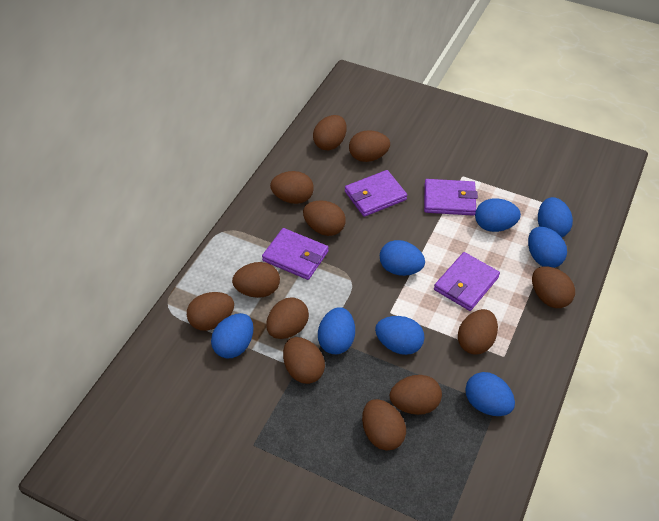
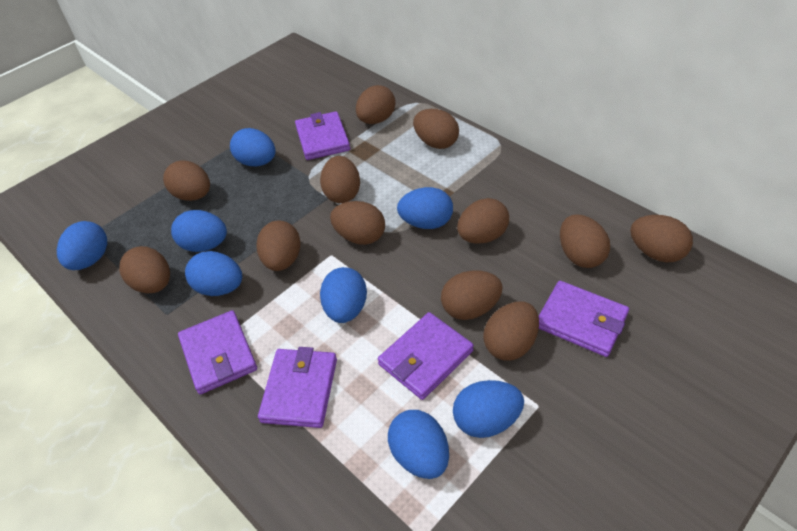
purple wallet: [262,228,328,280] [345,170,407,217] [424,179,478,216] [434,252,500,311] = 4 -> [178,310,257,394] [258,347,337,428] [295,111,350,160] [378,312,474,400] [538,281,629,357] = 5

